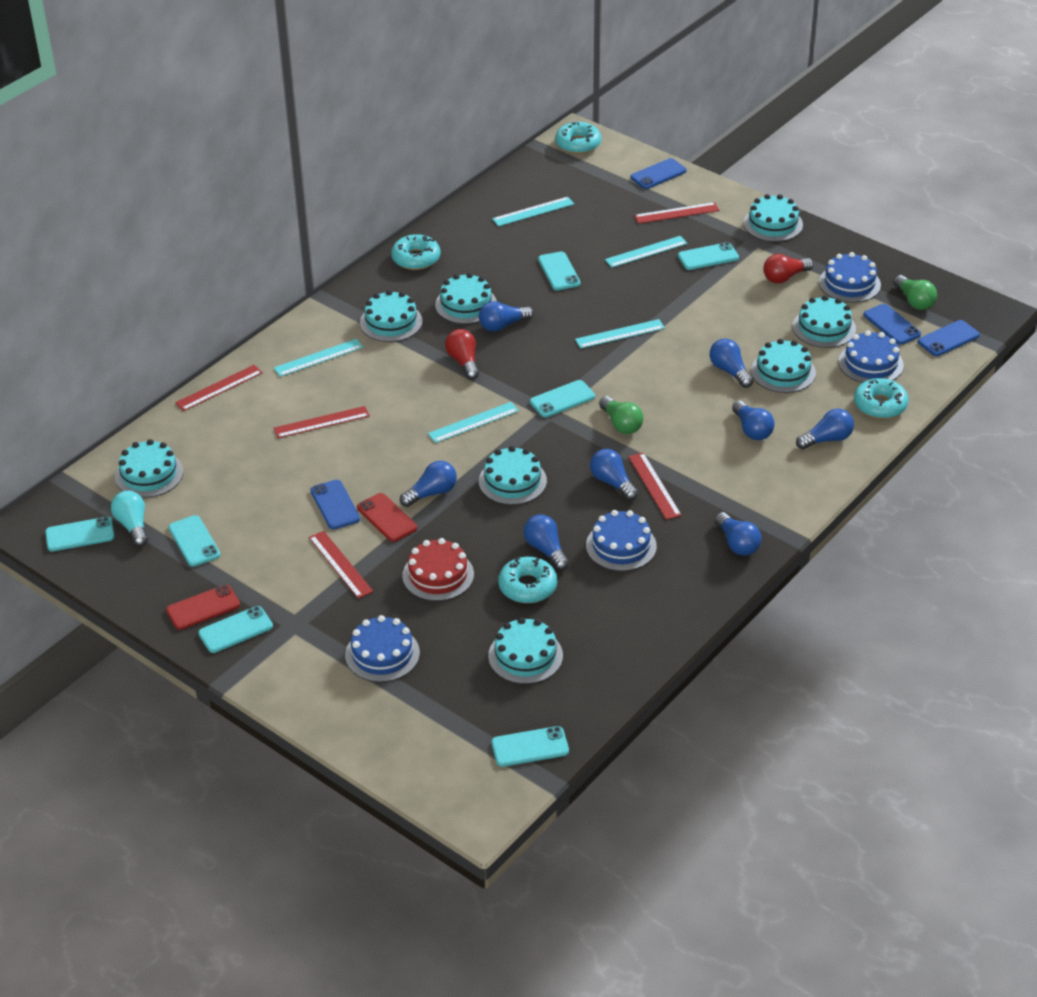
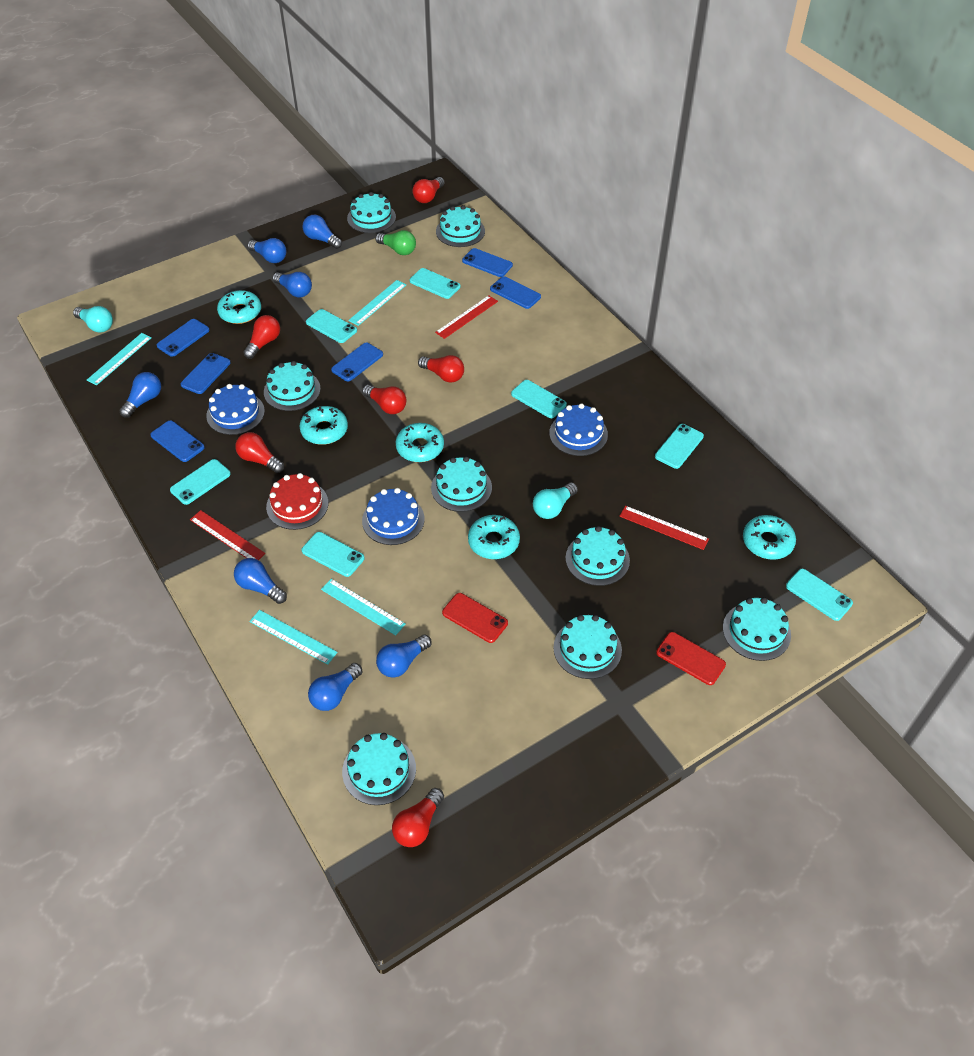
blue cake: [345,615,420,682] [586,510,657,571] [819,252,881,303] [839,331,904,383] = 4 -> [206,384,265,435] [362,488,425,545] [549,403,608,456] = 3
blue light bulb: [400,461,457,507] [479,301,534,332] [524,514,569,570] [590,449,638,500] [710,338,753,388] [715,512,761,556] [732,401,775,440] [796,409,854,449] = 8 -> [119,372,161,418] [234,558,287,604] [247,238,286,263] [272,272,312,297] [303,215,342,249] [308,663,362,711] [376,634,431,678] = 7
blue phone: [310,480,360,529] [631,158,687,189] [864,304,921,345] [918,320,980,356] = 4 -> [150,420,205,462] [157,319,210,357] [181,353,231,394] [331,343,383,381] [462,248,513,277] [490,277,541,309] = 6
green light bulb: [599,396,643,434] [894,275,937,310] = 2 -> [375,230,416,255] = 1
red light bulb: [445,329,479,380] [763,254,813,284] = 2 -> [235,432,284,473] [243,315,280,359] [362,385,407,414] [392,788,444,847] [413,177,444,203] [418,355,464,383] = 6
red ruler: [175,365,263,411] [274,406,370,438] [309,531,373,599] [628,453,682,520] [634,202,719,224] = 5 -> [190,510,265,560] [435,295,498,339] [619,506,709,550] = 3
turquoise donut: [391,234,440,270] [498,557,557,603] [555,122,601,154] [854,378,909,419] = 4 -> [217,290,261,324] [299,406,348,445] [396,423,444,462] [468,515,520,559] [743,515,796,560] = 5
turquoise light bulb: [111,491,148,547] = 1 -> [73,306,113,333] [533,482,578,519] = 2
turquoise ruler: [274,339,363,377] [428,402,519,443] [492,197,574,226] [575,319,665,349] [605,236,688,268] = 5 -> [87,333,152,385] [249,610,338,665] [321,579,405,635] [348,280,406,326] = 4

